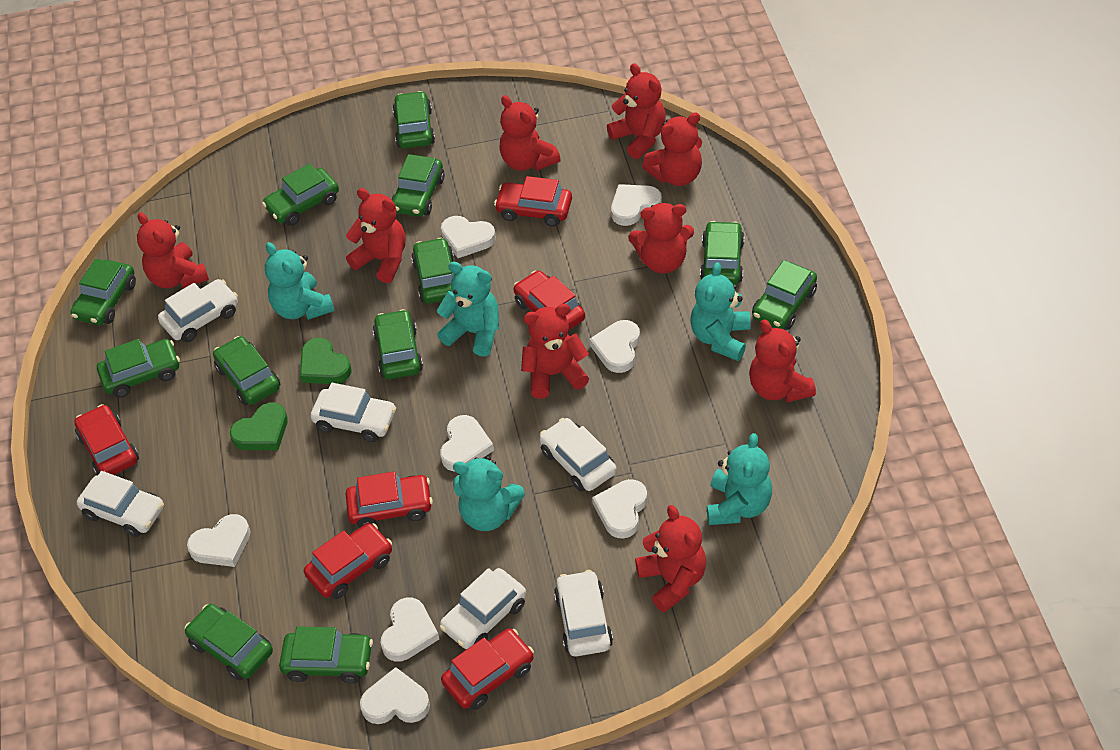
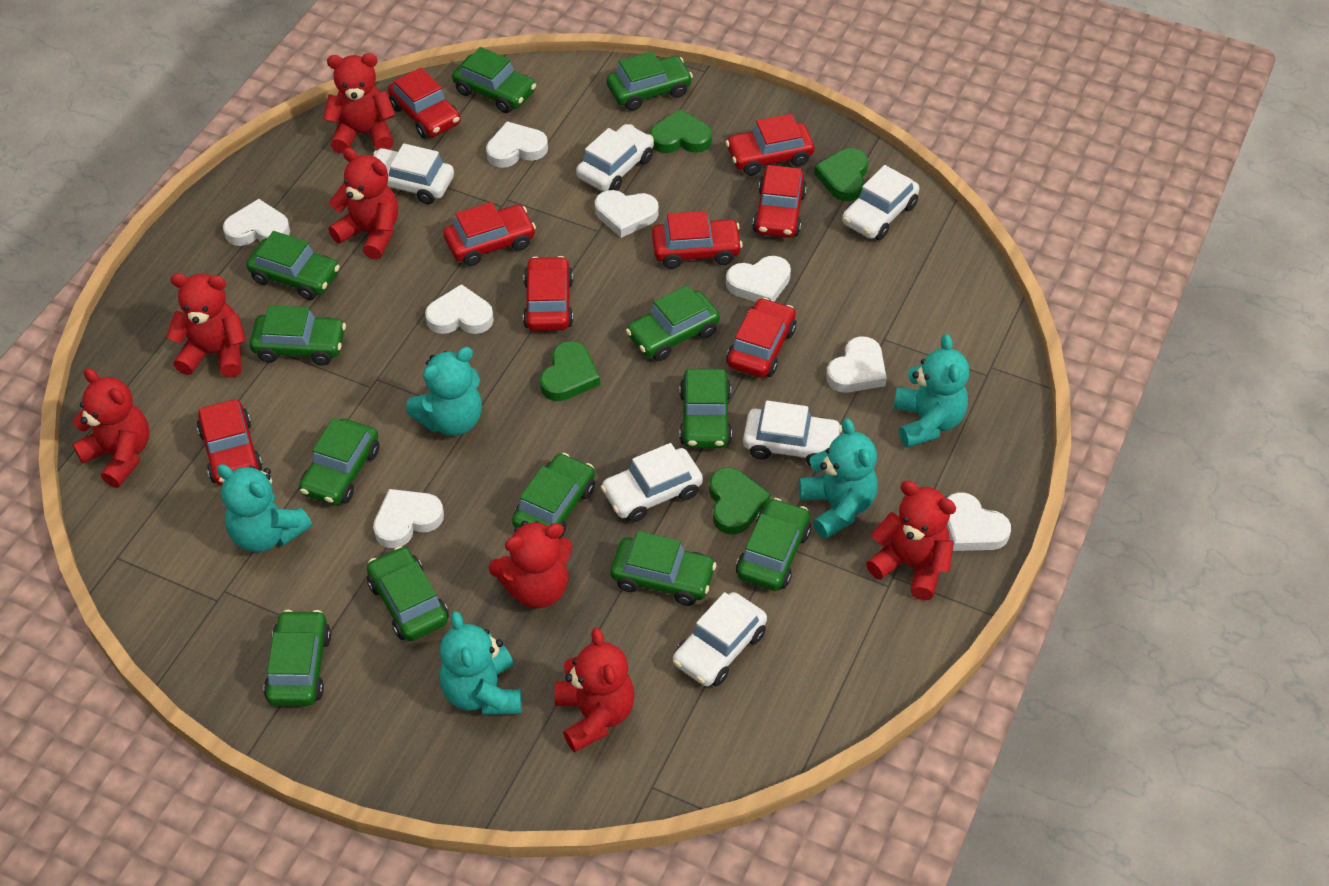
green heart: [230,402,288,450] [300,338,352,384] = 2 -> [540,341,600,401] [650,109,712,153] [709,467,770,535] [814,148,868,201] = 4
red car: [74,404,139,475] [304,523,392,599] [346,472,433,528] [441,628,534,710] [494,176,572,227] [514,271,585,331] = 6 -> [197,399,262,485] [388,68,461,139] [443,202,536,266] [523,256,573,331] [652,211,743,269] [726,114,814,176] [726,298,796,378] [752,165,807,238] = 8
red teddy bear: [137,212,209,289] [346,188,406,283] [499,95,561,171] [521,304,589,399] [607,63,666,159] [628,203,694,273] [635,505,706,613] [642,112,702,186] [749,319,816,402] = 9 -> [72,368,149,488] [166,273,246,378] [323,53,396,153] [328,148,398,260] [489,521,572,608] [555,628,635,752] [866,481,956,600] = 7

